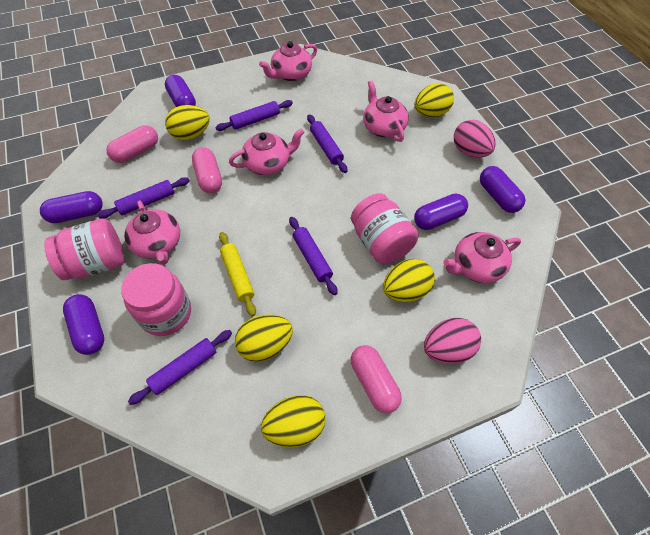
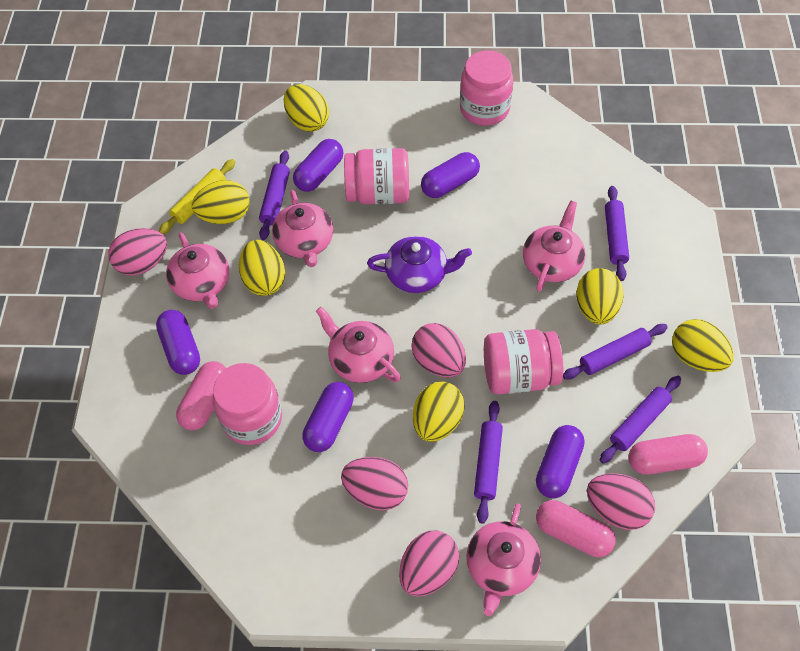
pink egg: [424,318,481,364] [454,120,496,158] = 2 -> [108,228,167,276] [341,457,408,511] [399,530,459,597] [411,323,466,378] [587,473,655,530] = 5
pink jar: [44,218,124,280] [121,263,191,336] [351,193,419,264] = 3 -> [213,363,282,445] [344,148,409,204] [460,50,513,126] [484,329,563,395] = 4
purple teapot: none = 0 -> [367,236,472,293] = 1
yellow egg: [165,105,210,140] [235,314,293,362] [261,395,326,447] [383,259,435,302] [415,83,454,118] = 5 -> [192,180,250,224] [239,240,285,296] [284,84,329,132] [413,382,465,442] [577,268,623,324] [672,319,734,372] = 6

